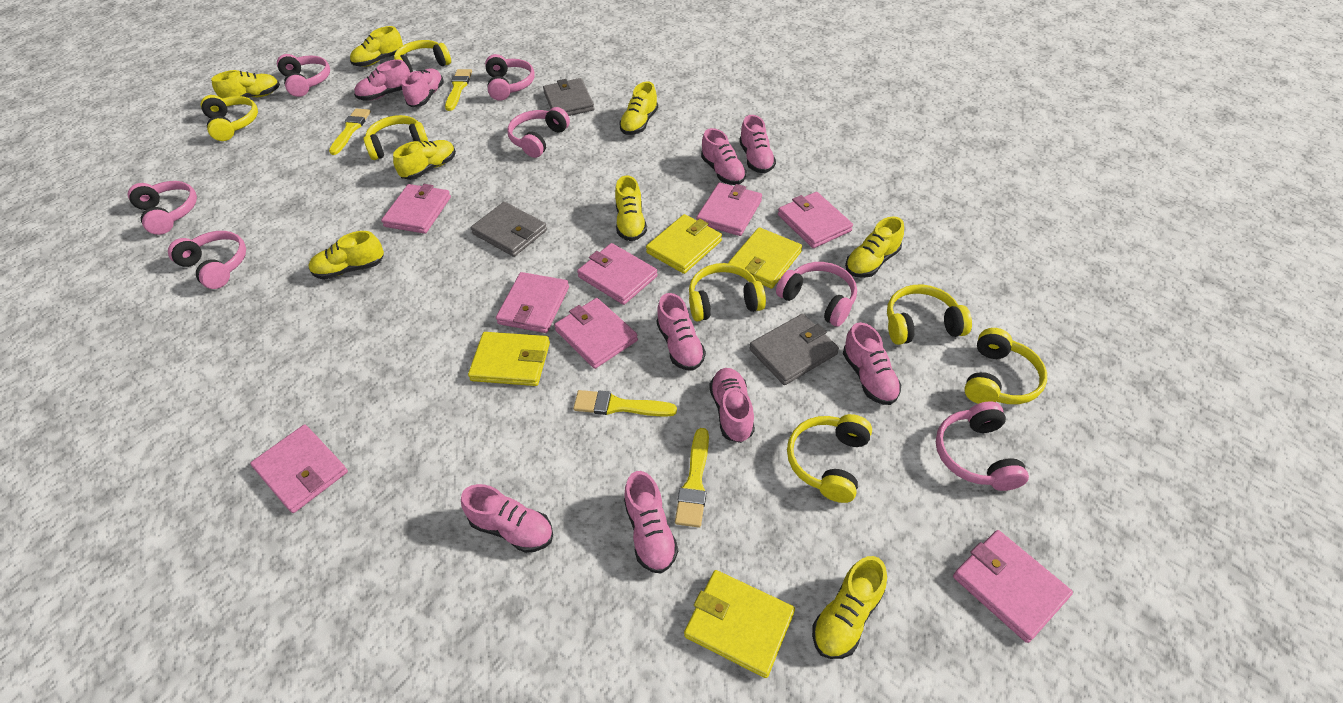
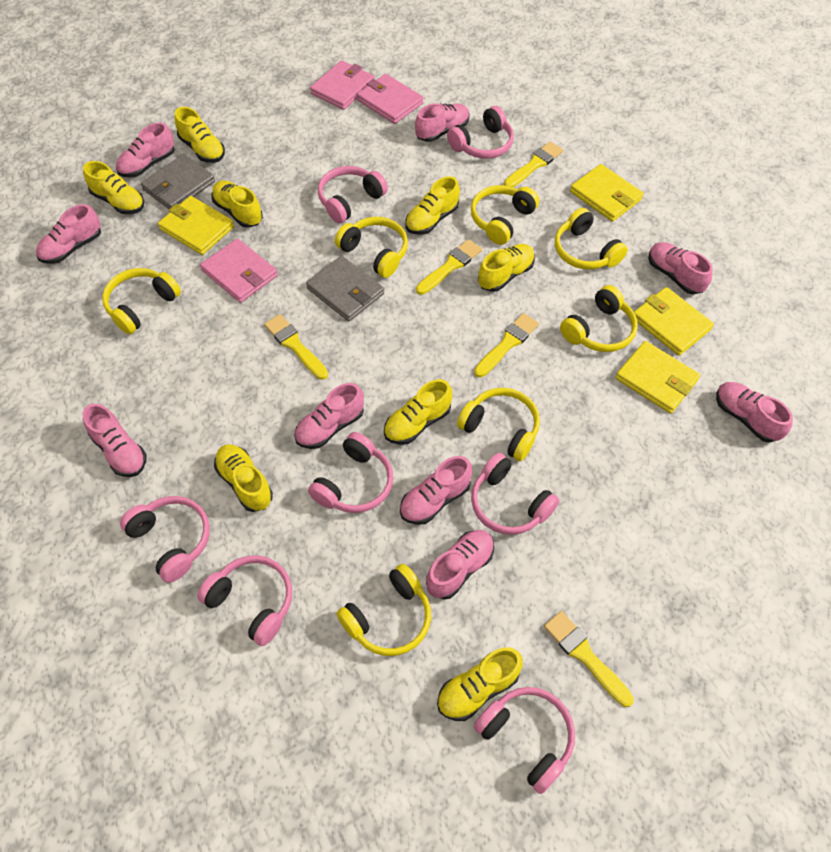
grey wallet: [471,202,547,257] [543,78,594,116] [749,314,839,385] = 3 -> [141,154,215,209] [306,256,384,321] = 2
pink wallet: [250,425,348,513] [381,184,451,234] [496,272,569,333] [554,298,638,369] [577,243,658,305] [696,183,762,236] [778,192,853,248] [953,530,1073,643] = 8 -> [200,238,278,303] [310,60,375,110] [357,74,424,124] = 3
yellow brush: [329,109,371,155] [445,69,472,111] [573,390,677,417] [675,428,709,528] = 4 -> [264,314,328,380] [416,239,482,295] [474,313,539,377] [504,141,563,187] [544,611,634,707] = 5

